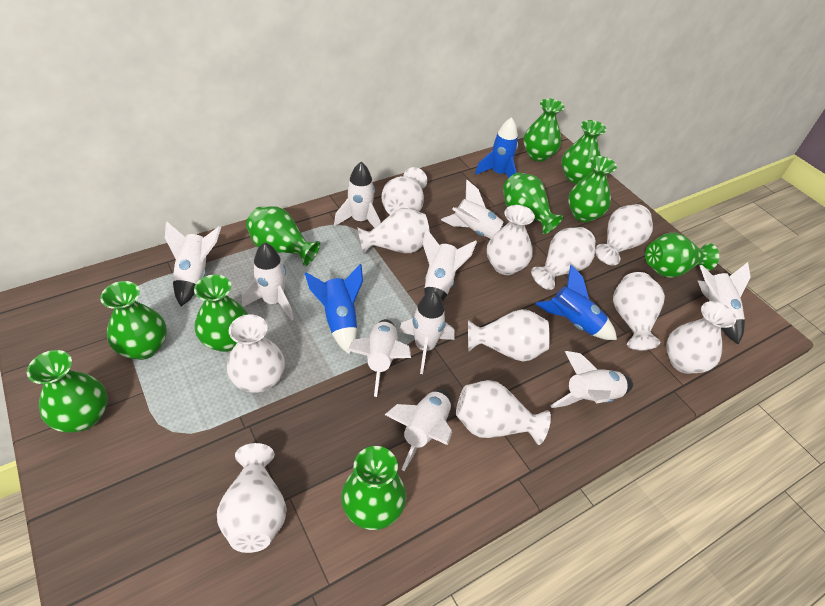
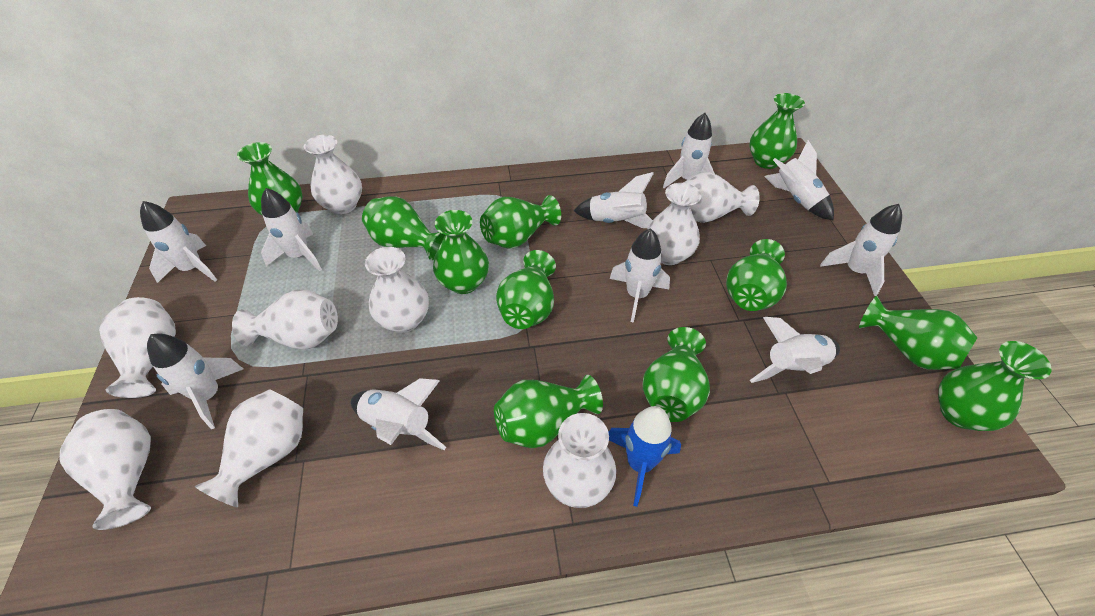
blue rocket: [305,264,363,355] [475,117,518,178] [535,265,617,340] = 3 -> [608,406,681,507] = 1
green vase: [27,350,108,432] [100,281,167,360] [194,274,248,352] [246,206,320,266] [341,446,406,530] [503,172,563,234] [523,99,564,161] [561,120,606,184] [568,156,617,222] [645,233,719,278] = 10 -> [237,142,303,216] [362,196,445,260] [433,210,489,294] [480,195,561,249] [494,375,603,448] [496,250,556,329] [643,327,710,422] [726,239,787,311] [750,93,805,169] [859,296,978,370] [938,341,1052,431] = 11
white vase: [217,443,287,553] [227,314,285,393] [357,208,430,255] [381,167,427,215] [456,380,551,445] [468,309,550,361] [487,205,535,275] [531,227,596,290] [595,204,653,265] [613,272,665,350] [666,301,736,374] = 11 -> [59,409,151,530] [99,297,176,398] [195,389,303,507] [232,290,338,350] [304,135,362,214] [365,247,429,333] [543,413,616,508] [648,183,701,265] [683,172,760,223] = 9

